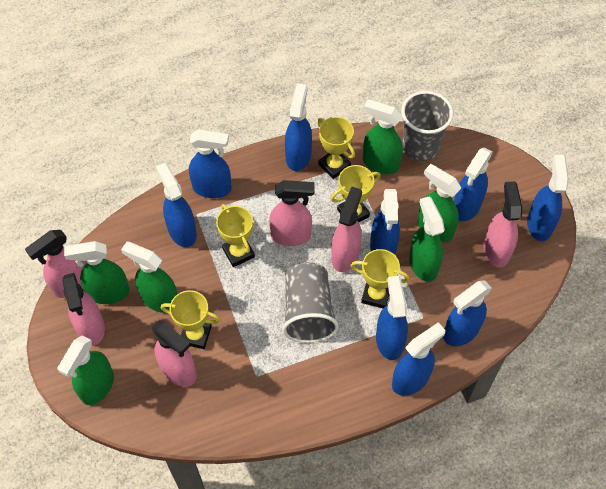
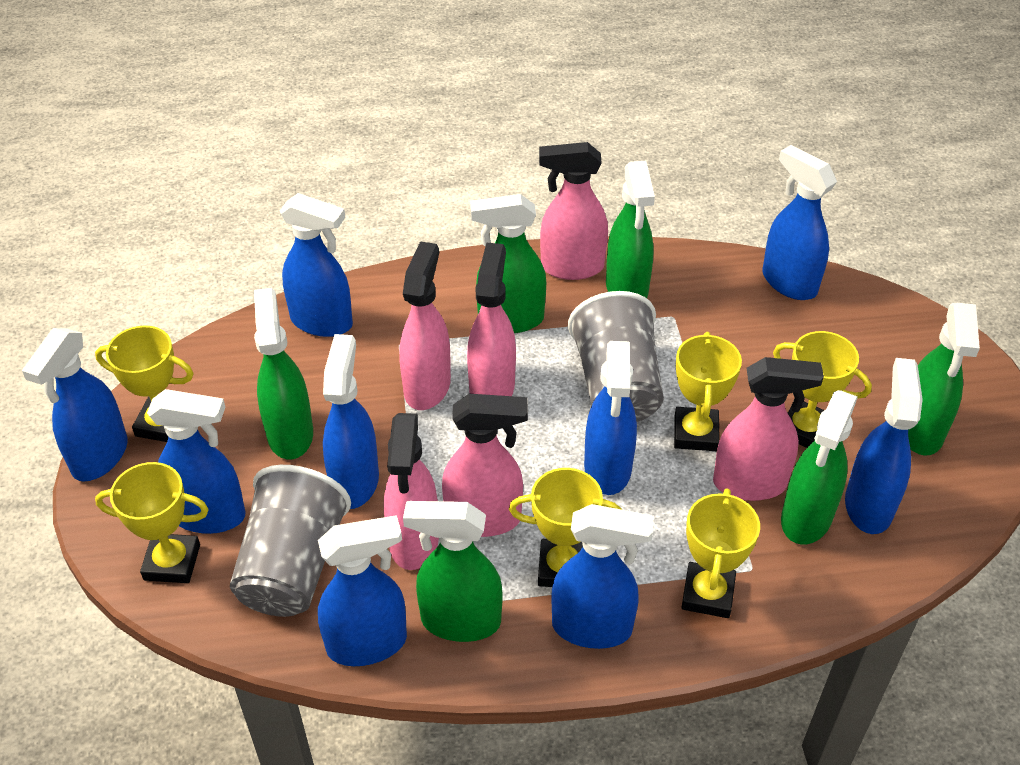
yellow trophy: [161,290,220,349] [216,204,255,267] [317,117,355,179] [330,165,380,222] [350,249,410,308] = 5 -> [95,325,194,442] [95,462,209,583] [509,468,622,587] [674,332,742,451] [681,488,760,618] [773,331,872,448] = 6

